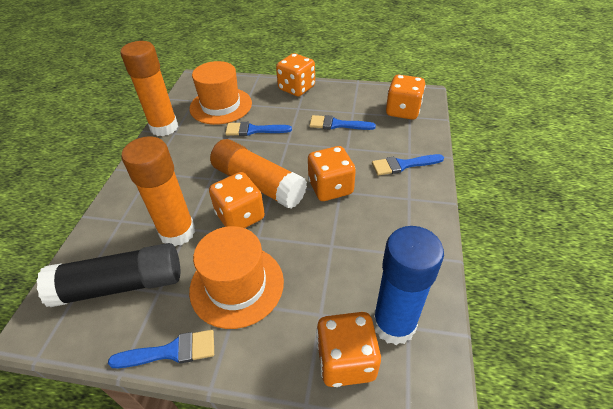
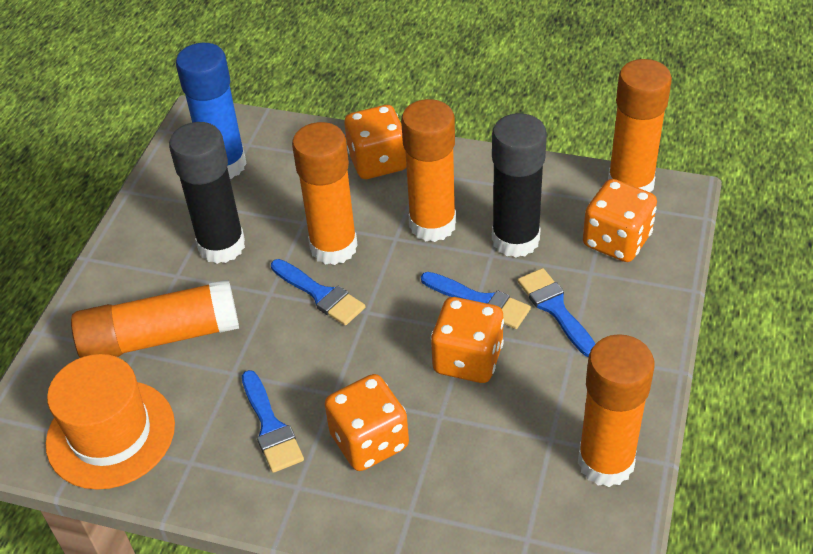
black glue stick: [36,243,180,307] = 1 -> [169,122,245,264] [492,113,547,258] = 2
orange dice: [209,172,265,228] [276,53,315,96] [308,146,356,201] [316,312,381,387] [386,75,426,120] = 5 -> [325,374,409,471] [344,105,406,179] [431,297,504,383] [583,179,657,262] = 4
orange glue stick: [120,41,178,136] [122,136,195,246] [210,139,307,209] = 3 -> [71,280,239,358] [292,122,358,265] [401,99,456,242] [578,334,654,487] [608,59,672,192] = 5
orange hat: [189,226,284,329] [190,61,252,125] = 2 -> [46,354,175,490] = 1

